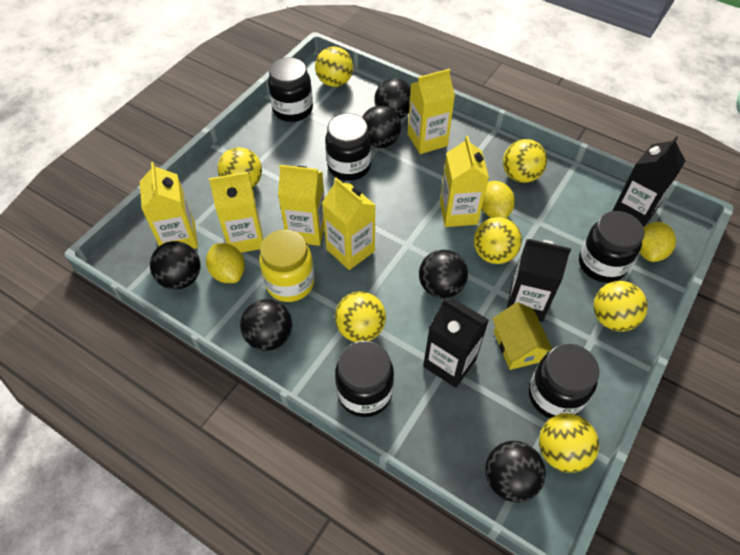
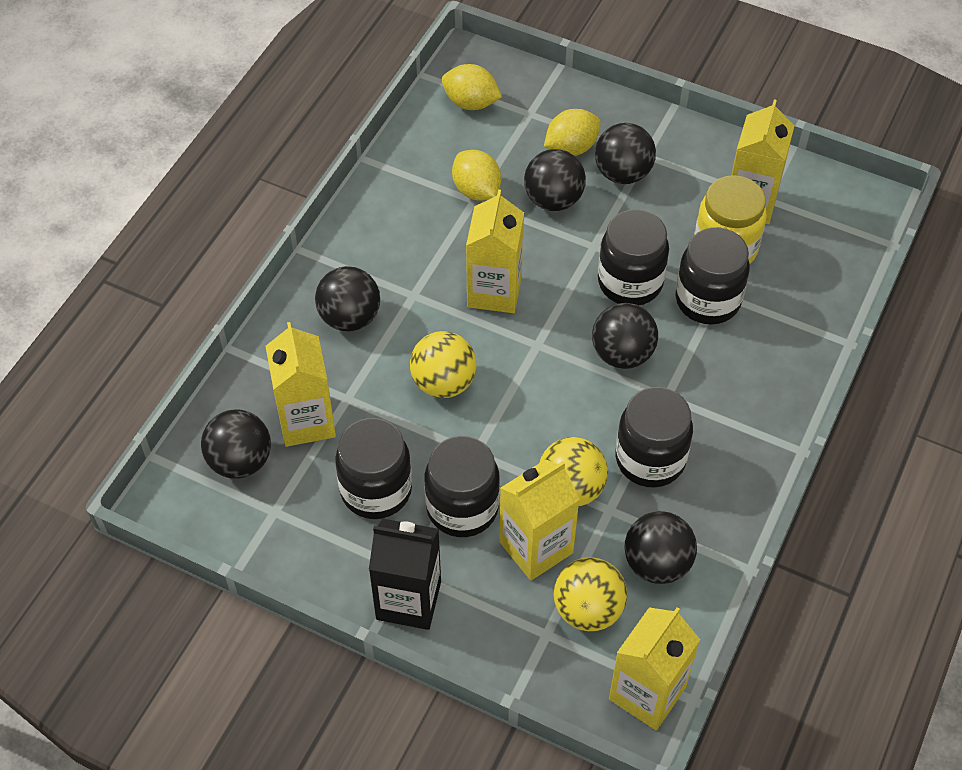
black carton: [423,298,489,388] [507,239,571,322] [613,136,685,227] = 3 -> [369,519,441,630] = 1
yellow ball: [218,147,262,188] [315,47,353,87] [335,291,386,342] [474,217,522,264] [503,139,547,183] [539,413,599,473] [593,281,648,332] = 7 -> [410,331,477,398] [539,437,608,507] [554,557,627,631] = 3
yellow carton: [140,162,198,249] [209,172,263,253] [278,165,325,246] [322,178,375,270] [408,69,455,154] [440,136,489,227] = 6 -> [266,322,336,447] [466,189,524,313] [499,459,580,580] [609,607,700,730] [731,99,795,224] = 5
yellow house: [492,302,552,370] = 1 -> none = 0

